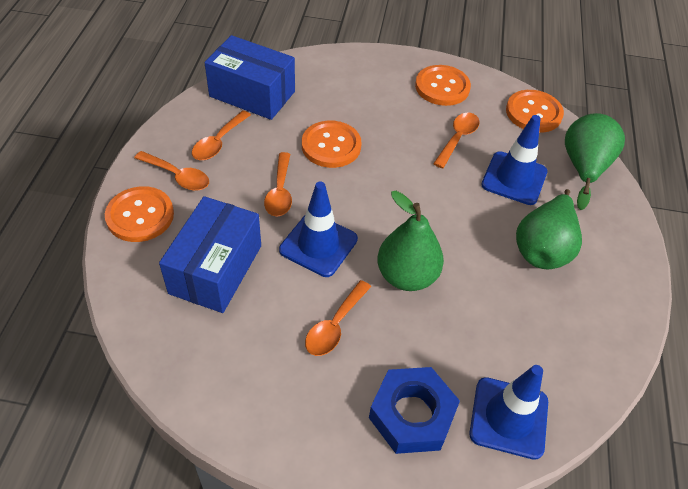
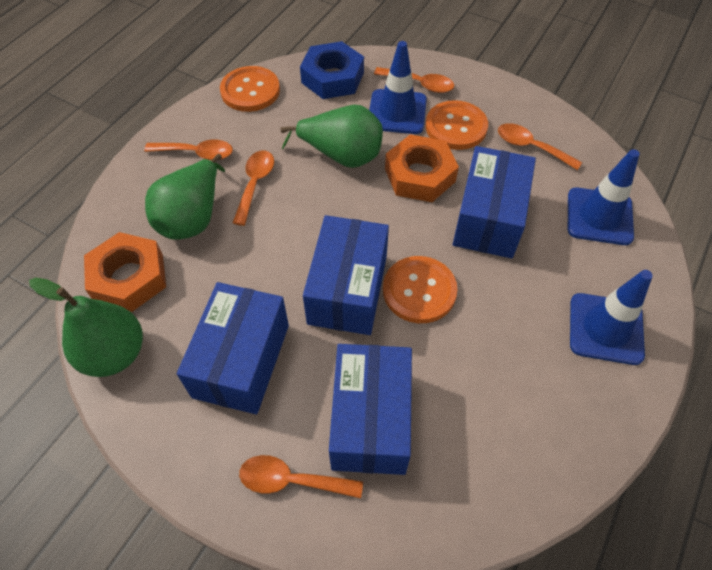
blue box: [159,196,261,313] [204,35,295,120] = 2 -> [177,282,289,415] [303,215,389,335] [329,344,412,475] [453,146,536,258] = 4
orange button: [105,186,174,242] [302,121,362,168] [415,65,471,106] [506,90,564,133] = 4 -> [220,66,280,112] [383,256,458,323] [425,100,488,150] = 3
orange nut: none = 0 -> [84,232,166,312] [385,134,459,202] = 2

